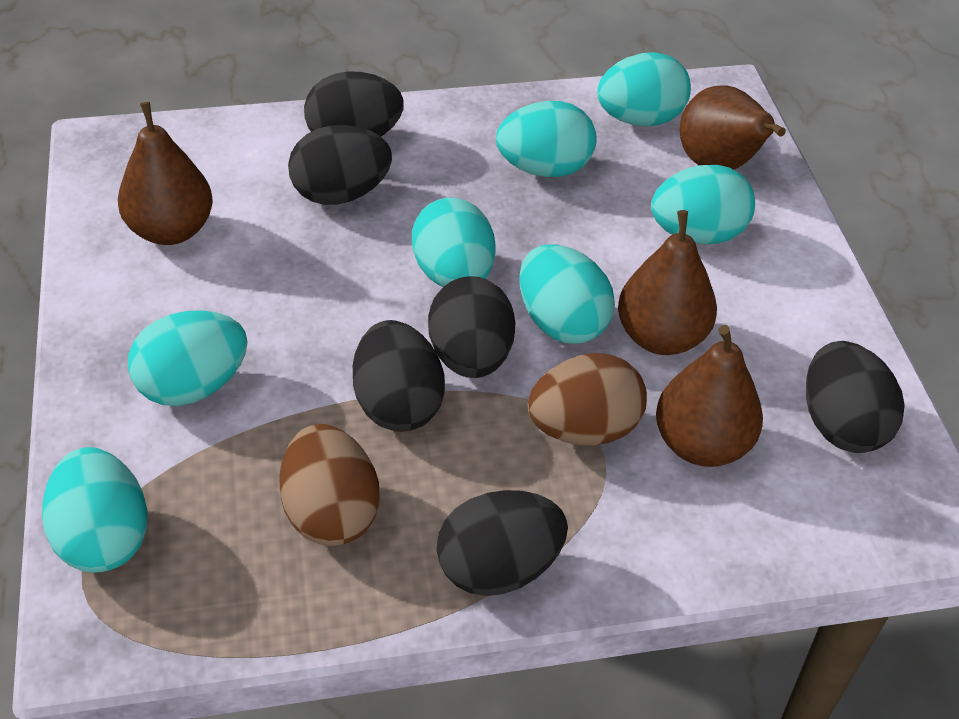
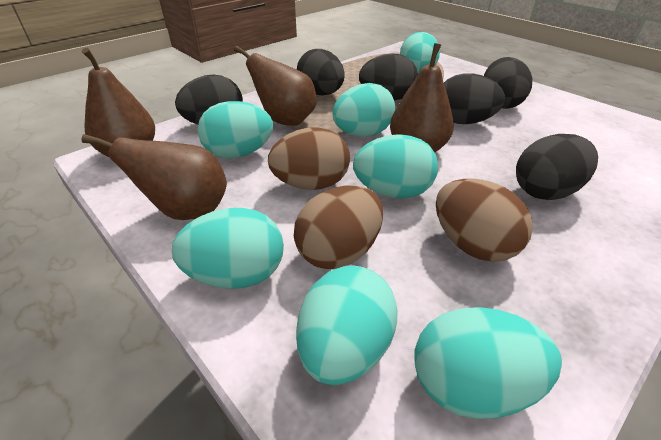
brown egg: [279,424,380,546] [528,353,647,446] = 2 -> [268,127,350,190] [294,185,383,269] [436,179,533,262] = 3

